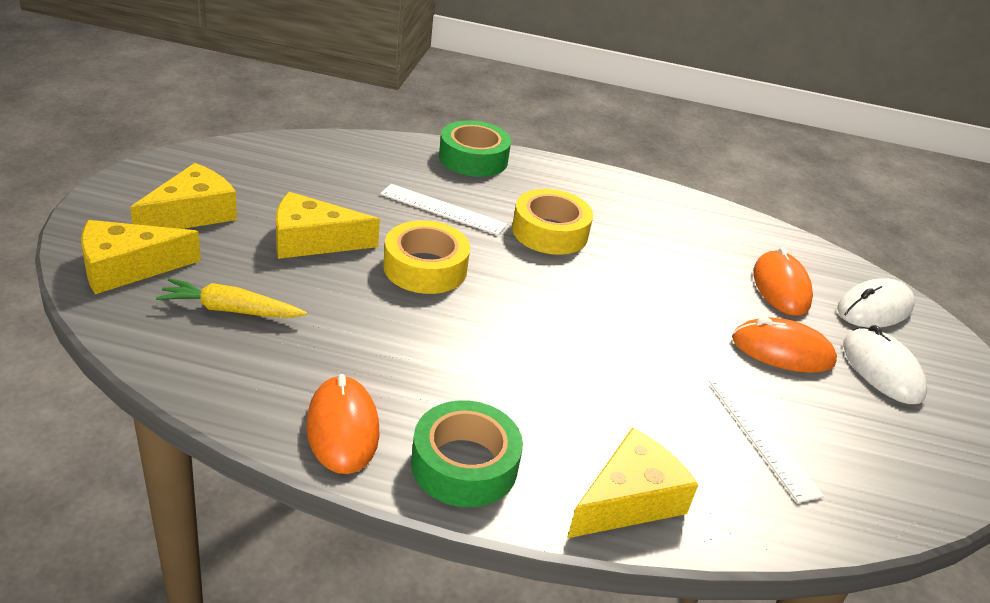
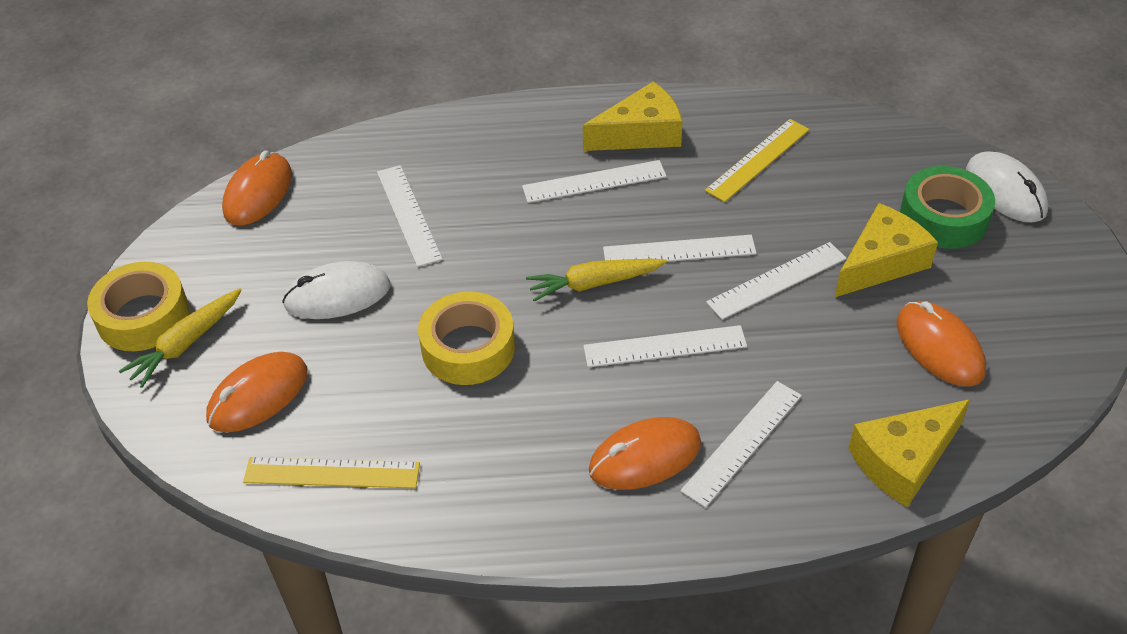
green tape: [411,400,523,507] [439,120,511,177] = 2 -> [900,166,995,249] = 1
orange mouse: [306,374,379,474] [732,317,837,373] [753,247,813,316] = 3 -> [206,352,308,432] [222,151,292,226] [589,417,701,490] [897,301,986,387] = 4
white ruler: [380,184,507,235] [709,377,824,503] = 2 -> [377,165,443,267] [522,160,667,203] [583,325,747,367] [603,235,757,262] [680,381,802,508] [706,242,847,320] = 6
yellow carrot: [156,278,307,318] = 1 -> [119,288,241,388] [526,259,667,302] = 2
yellow cheese: [81,220,201,294] [130,163,237,229] [276,192,380,259] [567,427,698,538] = 4 -> [583,81,683,151] [835,203,938,297] [848,399,970,507] = 3
yellow ruler: none = 0 -> [243,457,420,488] [705,119,810,202] = 2

